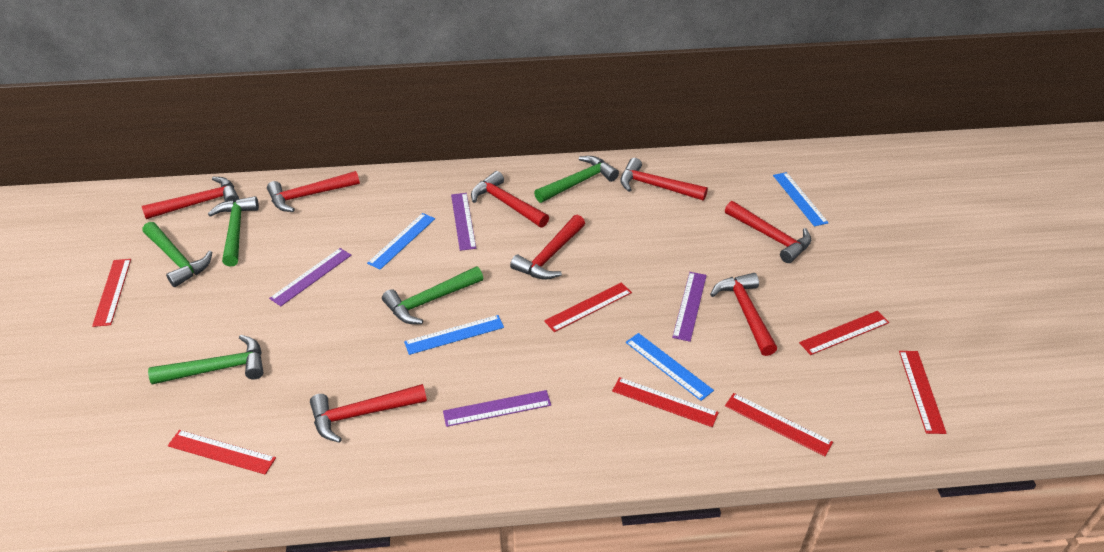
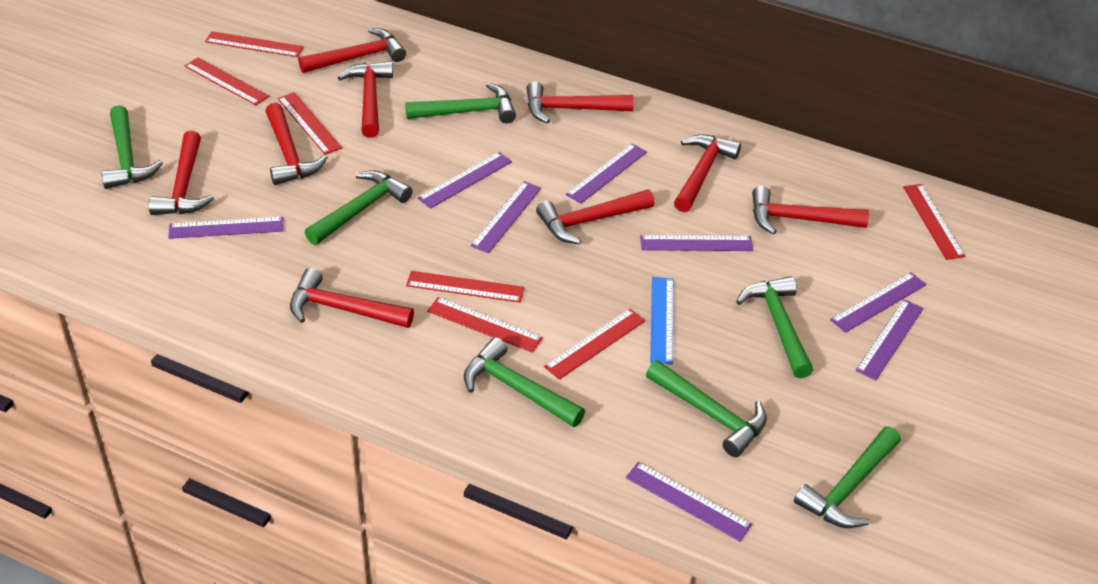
blue ruler: [367,213,435,270] [404,315,504,355] [626,333,714,401] [773,172,829,226] = 4 -> [650,277,673,364] = 1
green hammer: [143,222,212,287] [148,335,263,385] [208,196,259,267] [382,266,483,324] [534,156,619,203] = 5 -> [101,105,163,189] [305,170,413,245] [405,83,516,123] [464,337,585,427] [646,360,767,457] [736,276,813,378] [794,426,901,528] = 7
purple ruler: [269,248,351,306] [443,390,551,427] [451,193,476,251] [672,272,707,342] = 4 -> [168,217,284,239] [418,152,512,209] [470,181,541,253] [566,143,647,204] [626,462,752,541] [640,235,753,251] [830,272,926,333] [856,299,923,380] = 8
red hammer: [142,177,239,219] [267,171,360,212] [310,384,427,443] [471,171,549,228] [510,215,585,280] [620,158,708,201] [710,273,777,356] [725,201,811,263] = 8 -> [149,131,214,215] [265,103,328,185] [290,268,414,328] [298,28,406,73] [338,61,393,138] [526,81,634,124] [536,190,654,244] [674,134,741,212] [752,186,869,234] = 9

